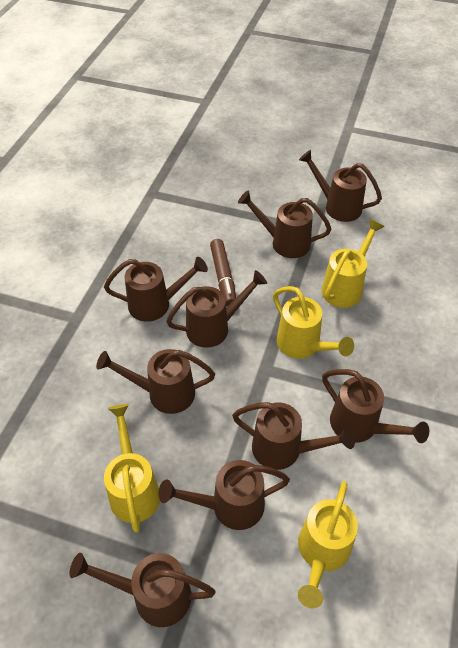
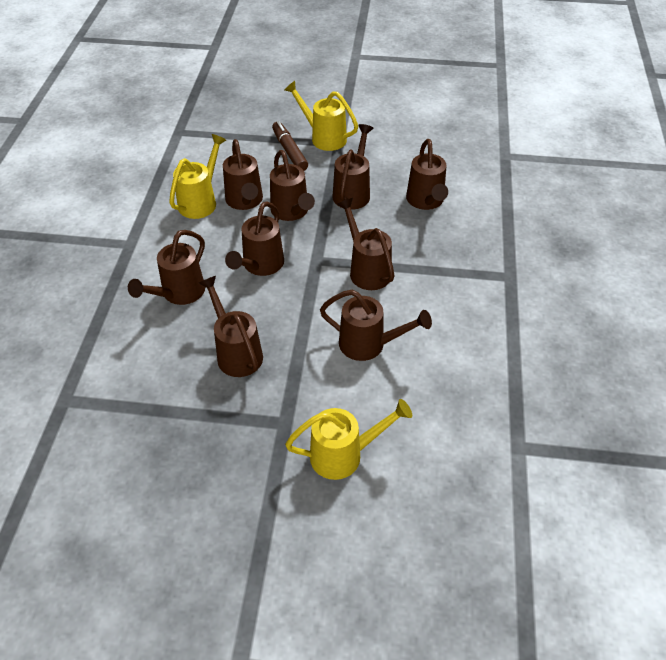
yellow watering can: [104,404,160,533] [273,286,354,359] [298,481,358,609] [321,219,384,308] = 4 -> [169,134,226,219] [284,81,358,151] [285,399,412,480] = 3

